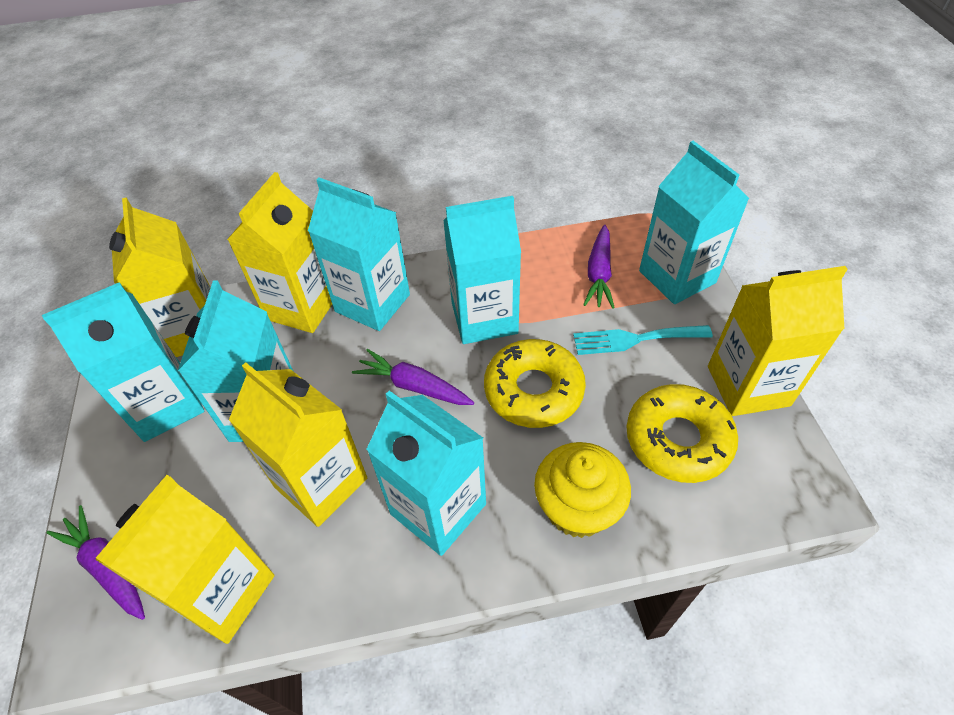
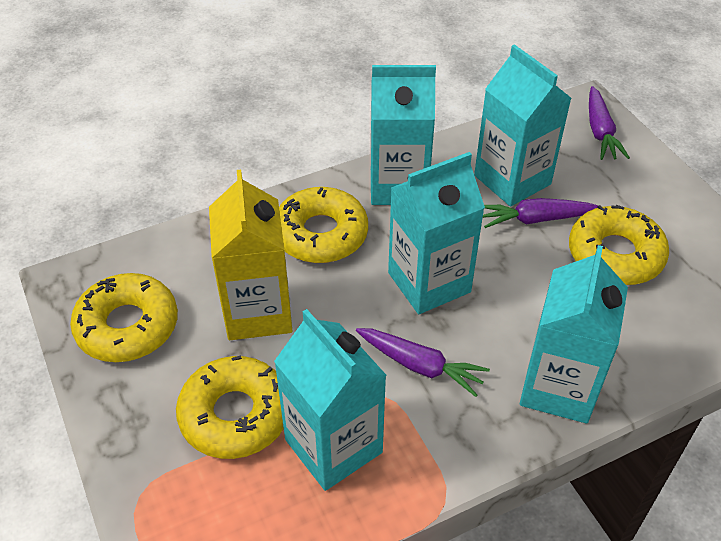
turquoise carton: [42,282,204,442] [178,280,293,442] [308,178,410,331] [366,391,486,556] [443,196,521,344] [639,141,750,304] = 6 -> [274,309,387,491] [370,65,436,205] [388,152,485,314] [474,44,572,206] [520,245,628,423] = 5
turquoise fork: [573,325,713,355] = 1 -> none = 0
yellow carton: [96,475,275,644] [109,198,211,357] [227,172,332,333] [229,363,367,527] [708,266,848,416] = 5 -> [209,170,292,340] = 1
yellow cupcake: [534,442,631,538] = 1 -> none = 0
yellow donut: [484,339,586,428] [626,384,738,483] = 2 -> [70,273,178,362] [176,355,284,459] [279,187,368,263] [569,205,669,285] = 4

